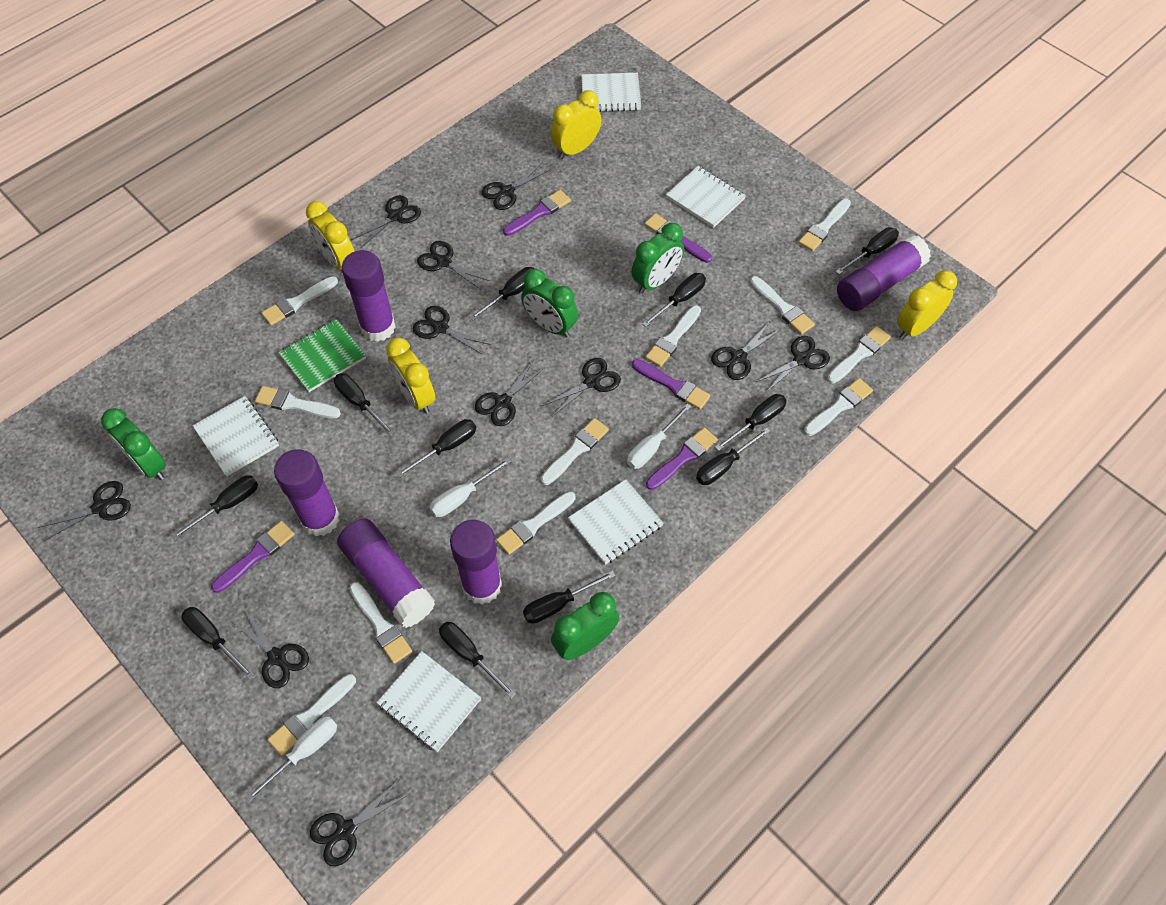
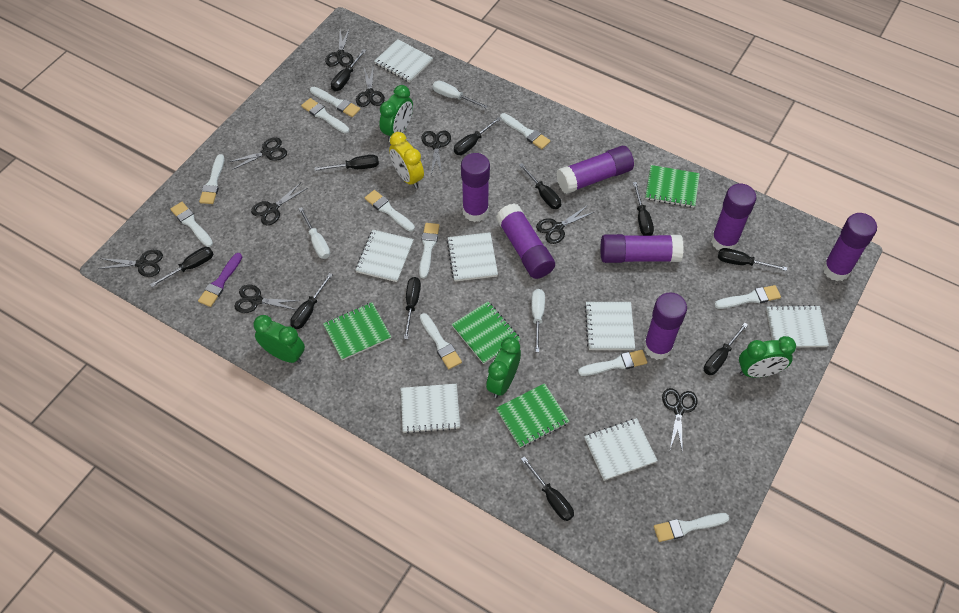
black scissors: [38,481,131,541] [230,609,309,688] [310,779,409,866] [351,195,421,249] [413,306,491,355] [417,241,490,289] [475,361,545,426] [481,163,550,210] [543,358,621,416] [711,323,781,380] [756,336,830,391] = 11 -> [98,250,163,277] [229,137,287,170] [234,285,301,313] [251,183,308,225] [325,28,353,67] [356,65,385,107] [421,131,451,175] [536,205,594,244] [662,388,697,453] = 9
green notebook: [278,319,366,392] = 1 -> [323,302,391,360] [451,302,520,364] [496,383,569,448] [645,165,700,208] = 4
purple brush: [211,521,294,593] [503,190,571,236] [632,359,710,410] [644,213,712,263] [646,427,718,490] = 5 -> [198,253,242,307] = 1
purple glue stick: [274,449,340,536] [337,518,435,628] [342,250,396,342] [450,520,502,604] [837,234,931,311] = 5 -> [461,153,490,222] [496,204,555,279] [556,146,634,194] [600,234,684,263] [644,292,687,360] [711,184,756,250] [822,213,877,281] = 7
white notebook: [193,396,279,476] [376,651,481,752] [568,479,664,565] [581,73,641,112] [666,166,746,228] = 5 -> [355,230,414,282] [374,39,433,82] [401,384,460,434] [447,232,498,281] [584,302,635,350] [584,418,658,481] [766,305,829,348] = 7
yellow clock: [306,201,355,270] [386,338,435,414] [550,90,601,159] [897,270,957,339] = 4 -> [389,132,424,188] = 1

